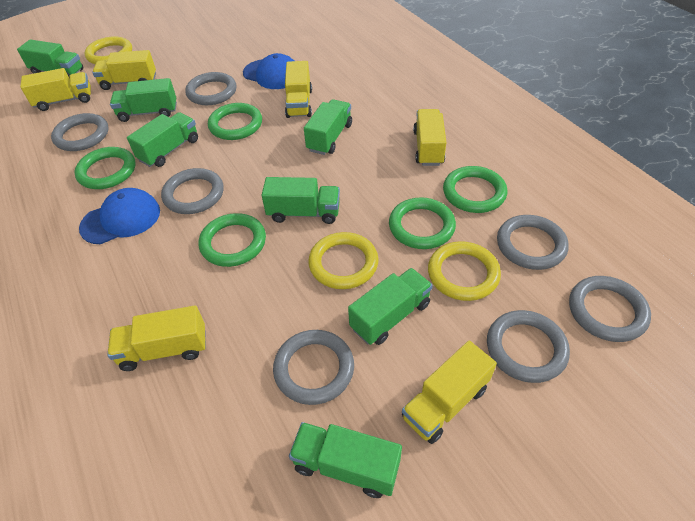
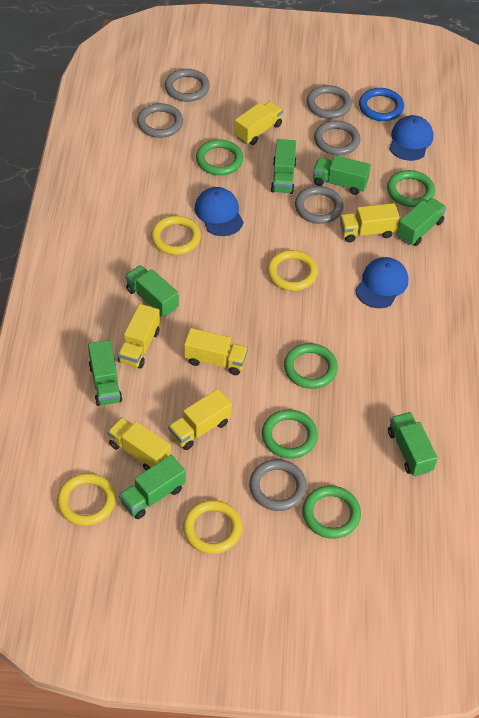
blue cap: [79,188,160,244] [243,53,294,89] = 2 -> [195,187,244,236] [355,257,408,309] [389,115,433,161] = 3
blue ring: none = 0 -> [359,88,404,121] = 1
grey ring: [51,113,109,151] [161,168,224,214] [185,72,236,105] [273,330,354,405] [487,310,570,383] [497,215,569,270] [569,276,651,342] = 7 -> [137,103,183,138] [165,69,210,102] [249,459,307,511] [295,186,343,224] [307,85,352,119] [314,120,360,155] = 6
yellow ring: [85,36,132,64] [308,232,379,289] [428,241,501,301] = 3 -> [57,473,116,526] [151,216,201,255] [183,500,242,554] [267,250,318,291] = 4

